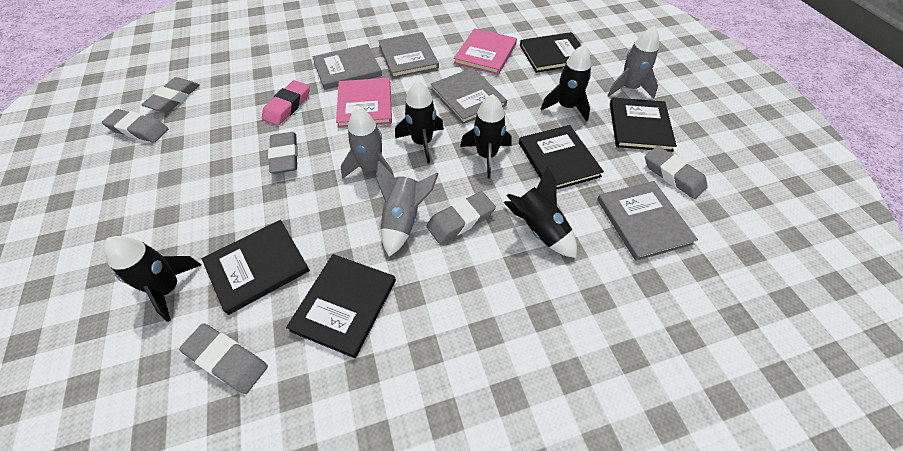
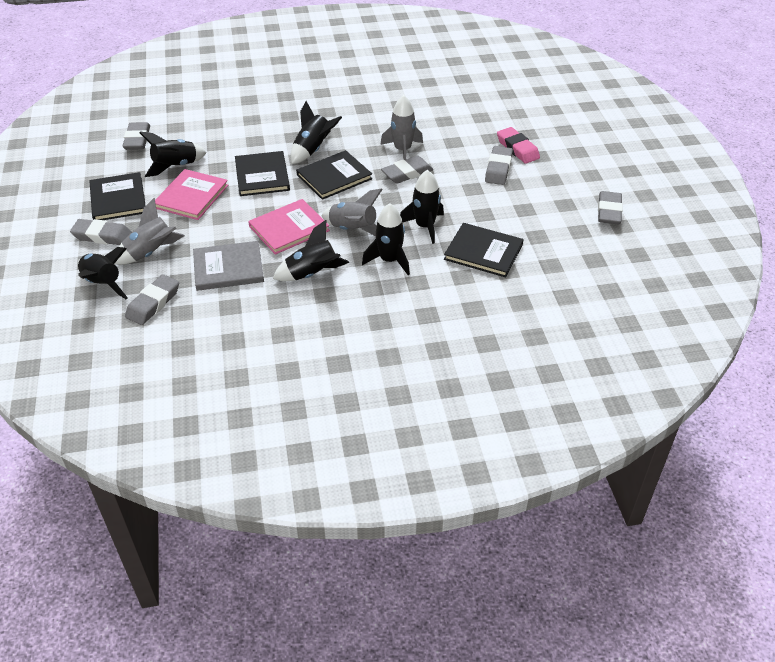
black book: [202,220,310,315] [286,254,396,358] [519,125,604,189] [520,32,582,73] [610,97,677,152] = 5 -> [89,172,146,220] [235,151,290,196] [296,150,372,200] [444,223,524,277] = 4
black rocket: [104,236,202,322] [395,81,444,164] [460,94,512,178] [504,167,577,258] [541,44,591,122] = 5 -> [78,247,128,299] [139,132,207,177] [273,220,349,281] [290,101,342,164] [362,203,410,275] [400,170,444,244] = 6
grey book: [312,44,382,90] [378,32,439,78] [431,68,507,124] [597,181,698,261] = 4 -> [193,241,264,291] = 1

